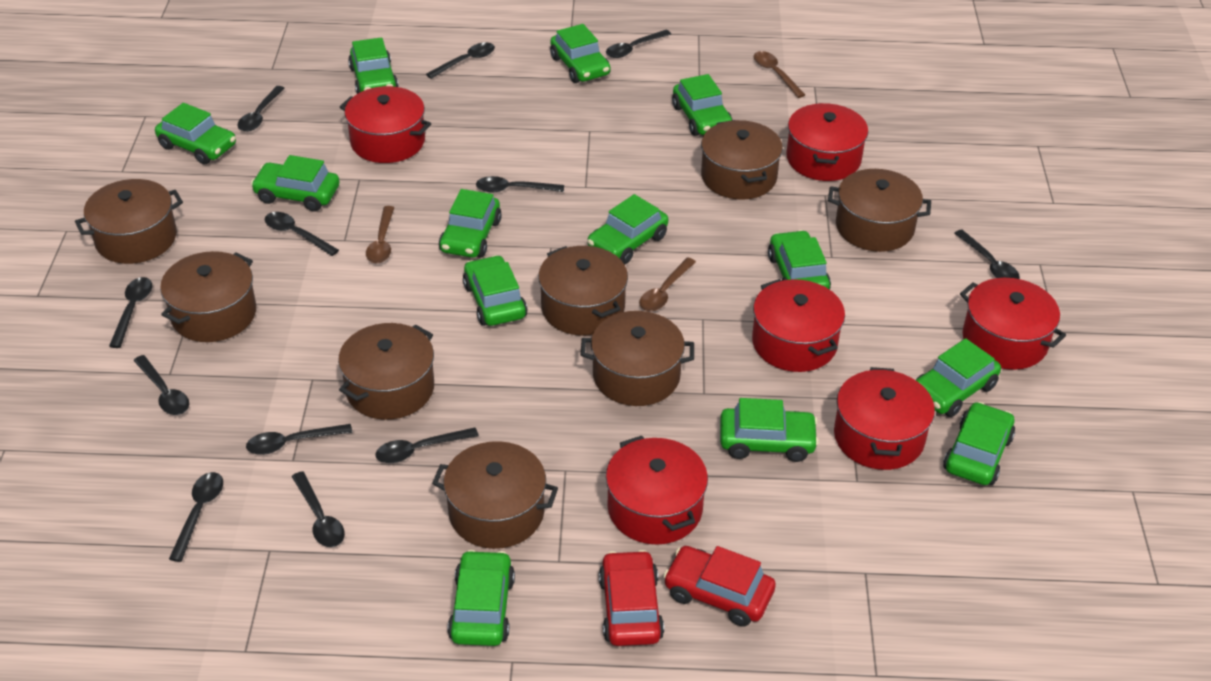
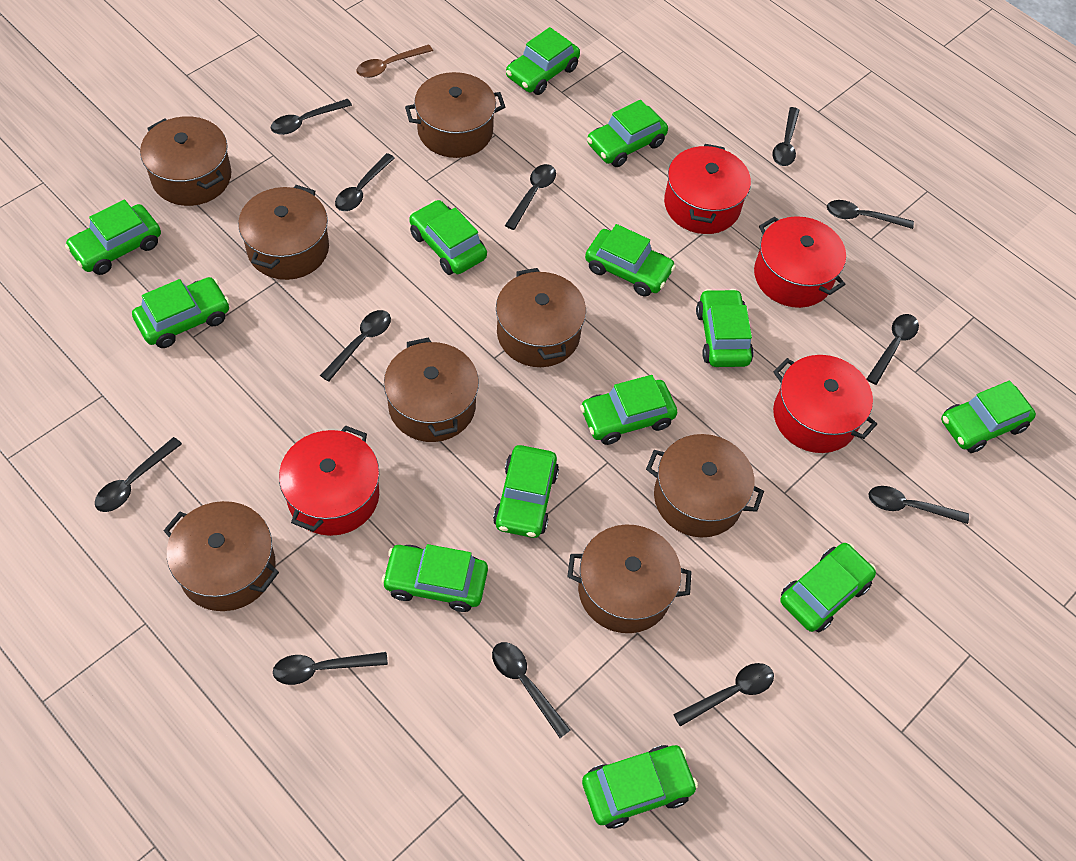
brown spoon: [366,206,394,264] [639,257,696,311] [754,51,805,98] = 3 -> [356,44,433,78] = 1
red car: [599,550,664,646] [663,546,776,626] = 2 -> none = 0
red pot: [340,86,431,163] [606,436,708,545] [752,279,845,372] [786,103,868,181] [834,367,935,470] [960,278,1066,370] = 6 -> [279,425,379,536] [664,144,751,234] [754,216,846,308] [773,355,877,453] = 4

